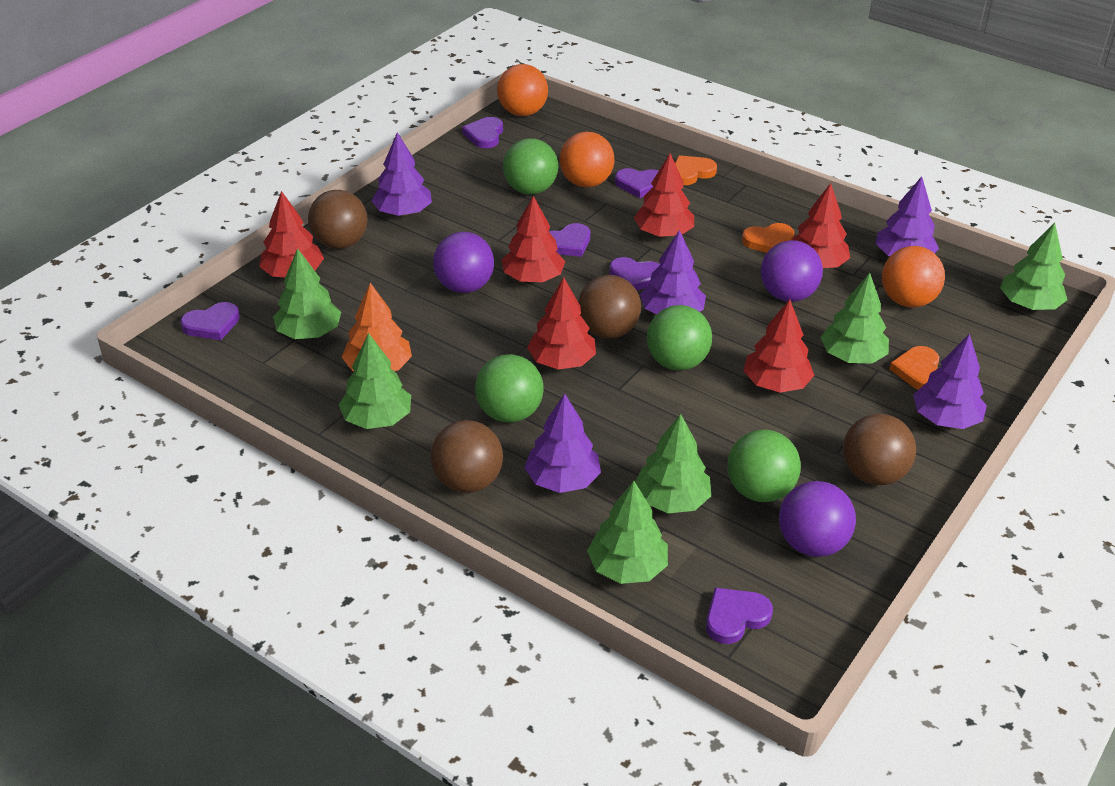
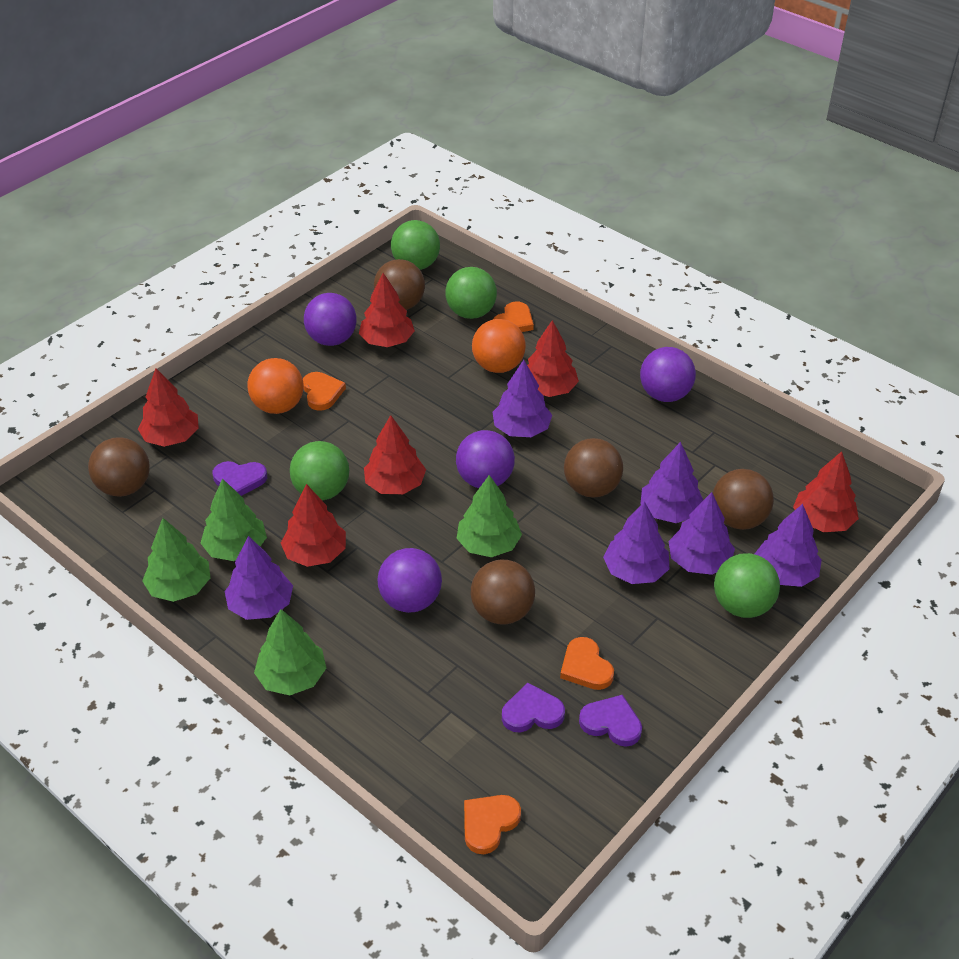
brown ball: [308,190,368,249] [430,420,503,493] [578,275,641,339] [843,414,916,485] = 4 -> [88,437,150,497] [374,259,425,310] [471,560,535,625] [564,438,623,498] [713,469,774,530] = 5
green tree: [273,248,341,339] [338,333,411,429] [587,481,668,584] [635,414,711,513] [820,273,889,364] [1000,223,1068,310] = 6 -> [142,518,210,602] [200,478,267,561] [254,609,326,696] [456,475,522,557] = 4
orange ball: [497,64,548,116] [559,132,615,187] [882,246,945,308] = 3 -> [247,358,304,414] [472,319,526,373] = 2
orange heart: [675,155,717,185] [742,223,795,253] [890,346,939,390] = 3 -> [303,372,346,411] [464,795,521,854] [493,302,534,332] [560,637,614,690] = 4
orange tree: [342,283,412,371] = 1 -> none = 0
purple ball: [433,232,494,293] [761,240,823,302] [779,481,856,557] = 3 -> [304,293,357,346] [377,548,442,613] [456,430,515,488] [640,347,696,402] = 4
purple heart: [180,302,240,340] [462,117,503,148] [548,223,590,257] [610,257,660,290] [615,168,659,198] [706,588,773,644] = 6 -> [213,461,267,496] [502,683,565,733] [579,695,642,747] = 3
purple tree: [371,132,432,216] [524,394,601,493] [640,230,706,315] [875,176,939,256] [913,334,987,429] = 5 -> [225,536,293,620] [493,360,552,437] [603,501,669,584] [641,442,703,523] [668,492,735,575] [755,504,822,587] = 6

